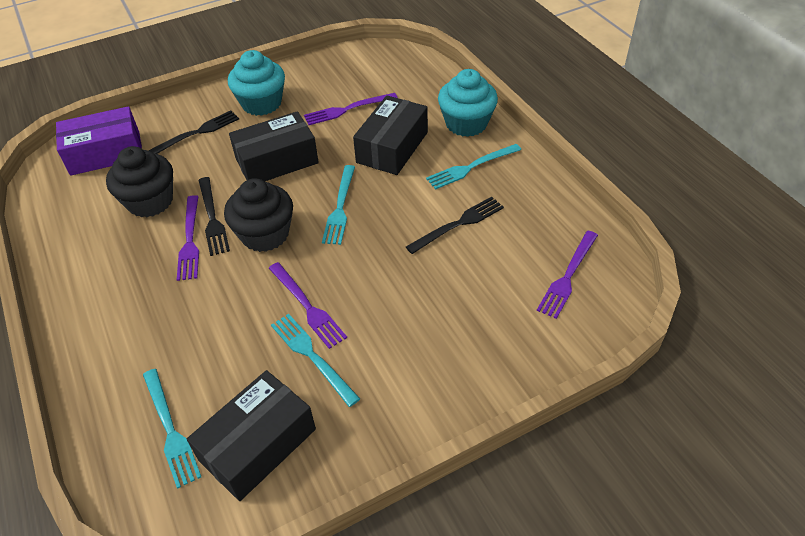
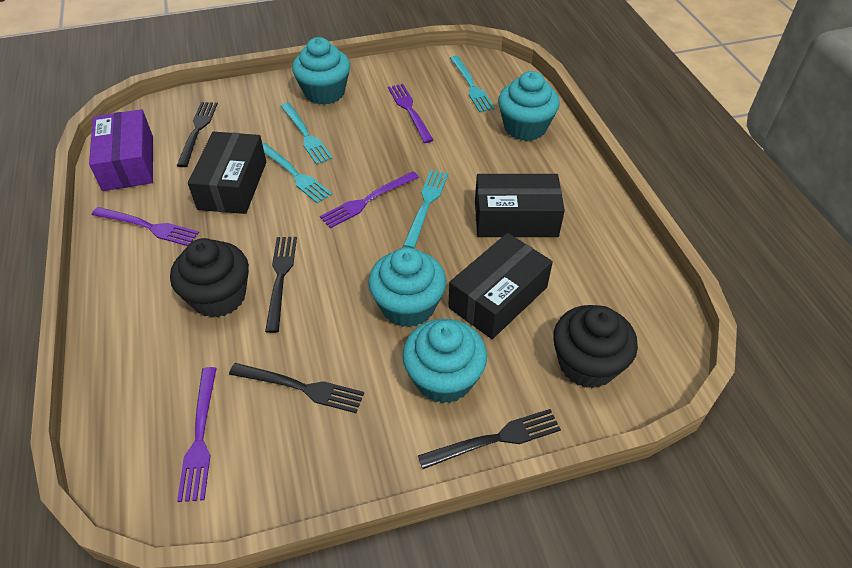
black fork: [148,110,239,154] [198,177,230,256] [406,197,504,254] = 3 -> [177,102,218,167] [229,363,364,413] [265,237,297,333] [418,409,561,469] = 4
turquoise cupcake: [228,50,285,116] [438,69,498,137] = 2 -> [292,37,350,105] [368,247,446,328] [402,319,487,404] [498,71,560,141] = 4

